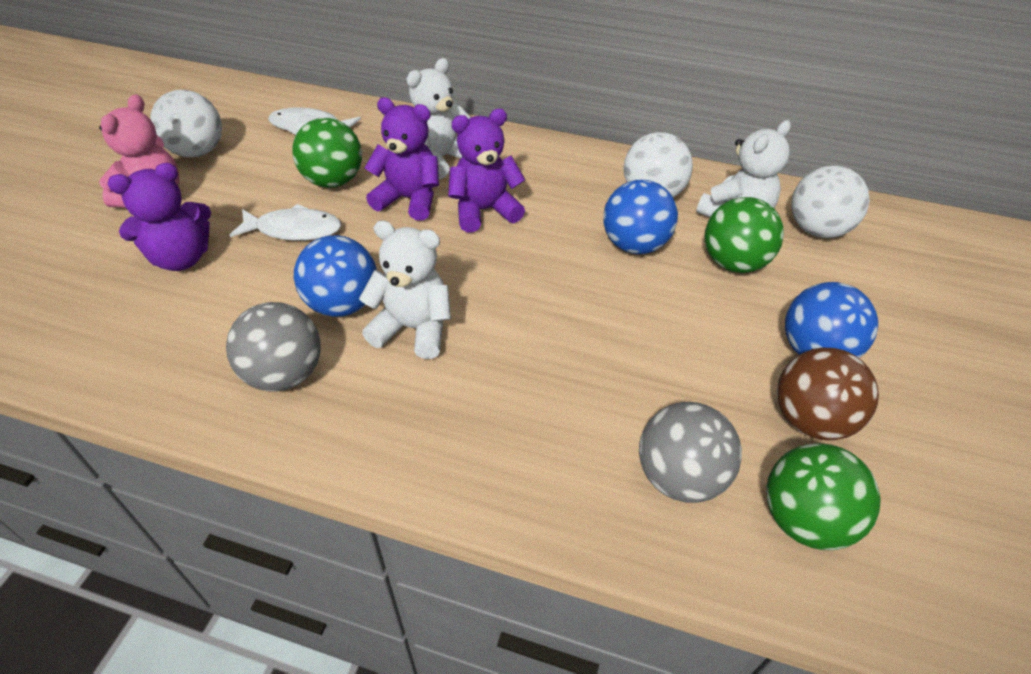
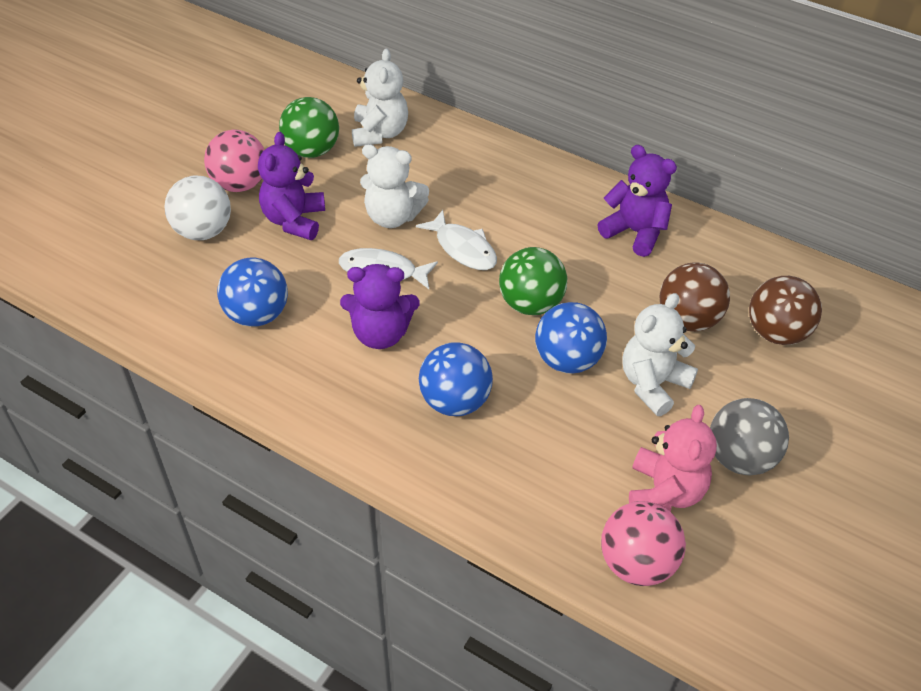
brown ball: [777,348,879,440] = 1 -> [660,262,730,332] [749,276,822,345] = 2
green ball: [292,118,362,188] [705,197,784,273] [766,443,881,550] = 3 -> [279,97,339,158] [499,247,567,315] = 2
grey ball: [226,302,321,392] [639,402,742,503] = 2 -> [710,398,789,476] = 1
pink ball: none = 0 -> [204,130,264,192] [601,501,686,586] = 2
white ball: [150,90,222,157] [624,132,693,198] [791,166,870,238] = 3 -> [164,175,231,240] = 1

